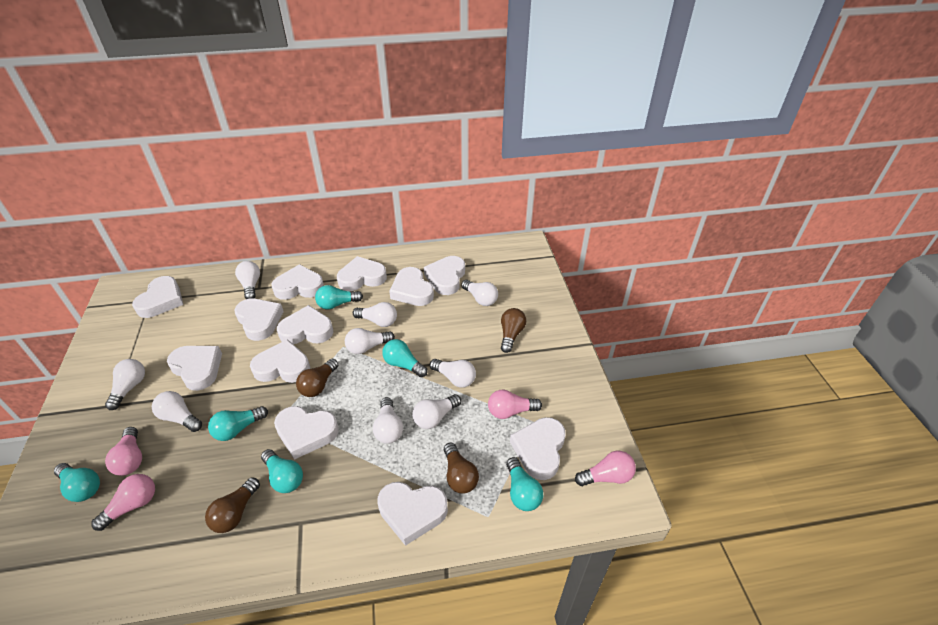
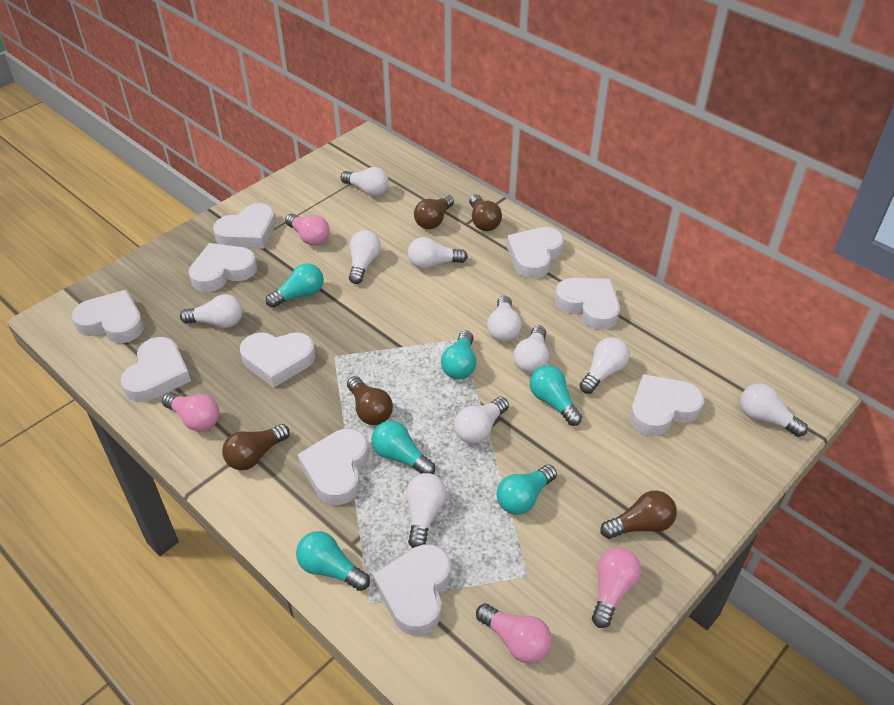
brown light bulb: [205,477,260,533] [296,359,338,397] [444,443,479,494] [501,308,526,353] = 4 -> [222,424,290,470] [347,376,393,425] [414,195,454,229] [469,194,502,231] [601,491,677,539] = 5
white heart: [132,276,183,318] [167,346,222,391] [234,299,284,341] [250,339,310,383] [271,264,324,300] [274,406,339,460] [277,305,333,344] [337,256,387,291] [377,482,448,546] [389,267,434,306] [424,256,465,295] [510,417,566,480] = 12 -> [72,290,144,343] [120,337,191,402] [189,243,257,292] [213,203,276,248] [240,332,315,387] [297,429,369,505] [373,544,450,636] [507,227,564,278] [555,278,620,330] [630,374,704,436] = 10
white light bulb: [105,359,145,410] [152,391,202,432] [235,261,260,299] [345,328,395,354] [353,302,397,327] [373,397,403,444] [412,394,461,429] [430,359,476,388] [461,280,498,306] = 9 -> [180,294,242,328] [341,167,389,197] [349,230,381,284] [406,473,447,548] [408,237,468,269] [454,397,509,444] [487,296,521,342] [513,326,549,373] [579,337,630,394] [740,383,808,437] = 10

